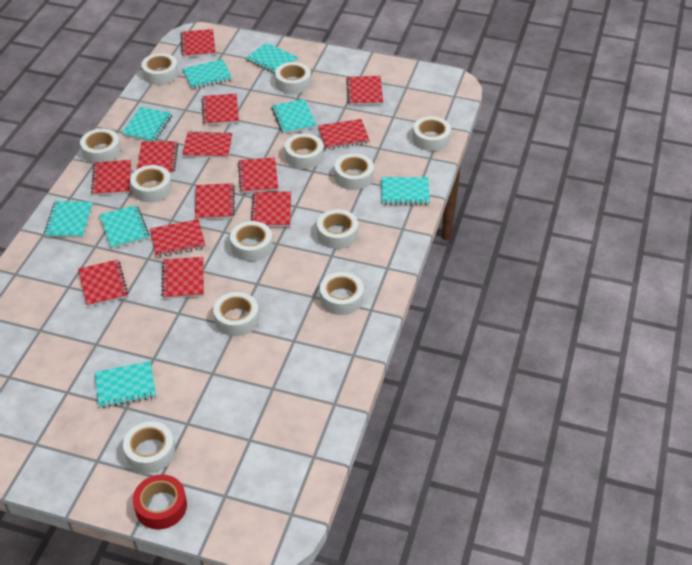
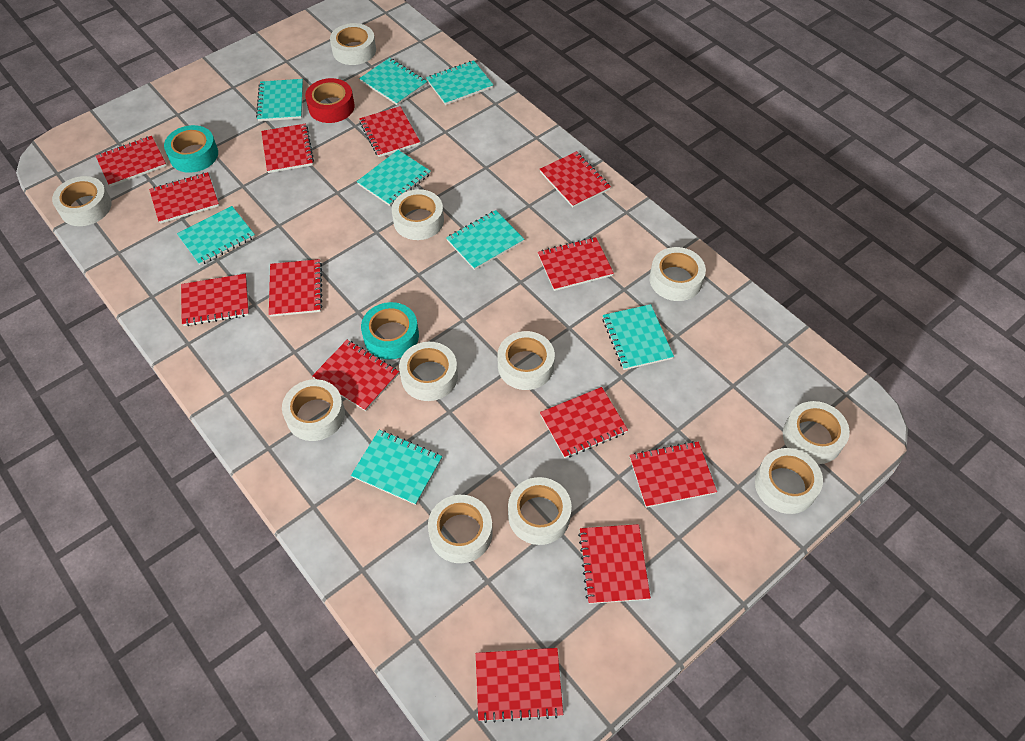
turquoise tape: none = 0 -> [164,125,218,173] [361,302,419,359] = 2
white tape: [80,129,121,164] [123,421,175,473] [130,165,172,202] [141,53,178,85] [213,292,259,336] [230,221,273,261] [275,62,311,94] [285,133,324,169] [317,209,358,249] [320,272,364,315] [335,153,374,190] [413,116,451,151] = 12 -> [52,176,111,226] [282,379,345,441] [330,23,376,65] [392,189,444,240] [399,342,458,401] [428,495,493,563] [498,331,555,390] [508,477,572,545] [649,247,706,301] [755,448,823,514] [783,401,850,464] = 11

